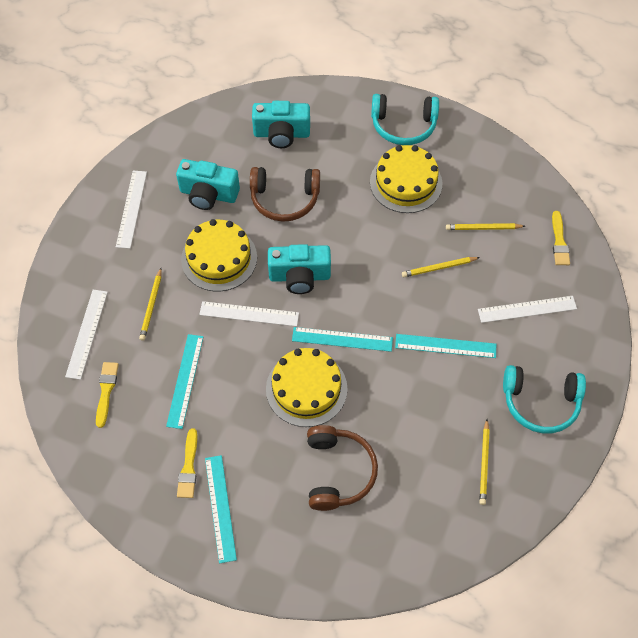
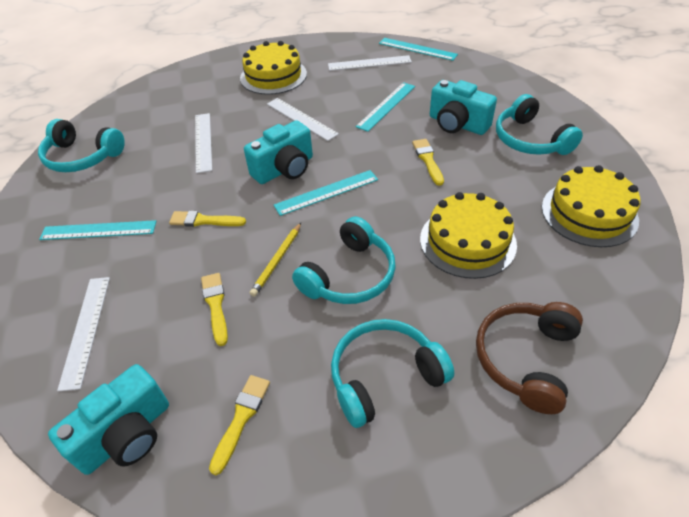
brown headphones: [250,167,320,222] [307,425,378,511] = 2 -> [476,302,583,414] = 1
turquoise headphones: [371,94,439,145] [503,365,586,433] = 2 -> [38,119,125,172] [292,216,396,304] [331,319,454,428] [496,94,583,155] = 4
yellow brush: [96,362,119,428] [177,428,198,498] [552,211,570,265] = 3 -> [169,211,246,227] [201,273,228,346] [209,375,270,475] [412,139,444,186] = 4
yellow pencil: [139,268,162,341] [402,257,480,277] [446,223,525,230] [479,419,490,505] = 4 -> [250,223,301,297] = 1

